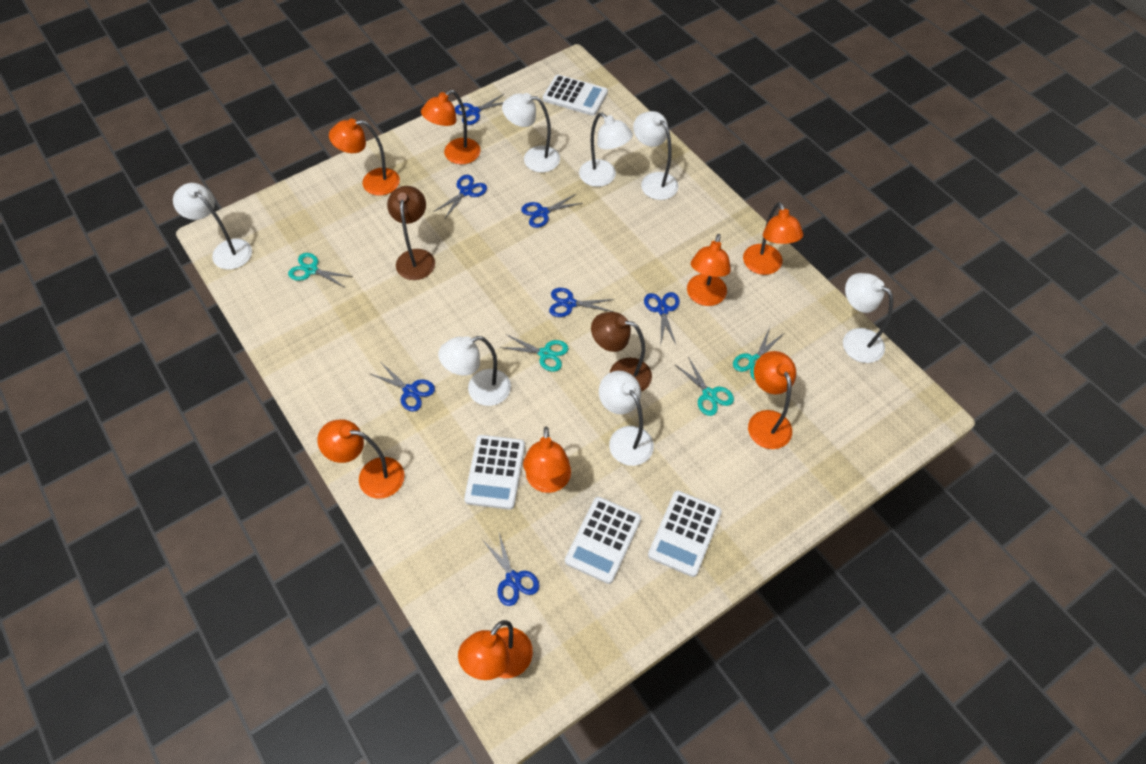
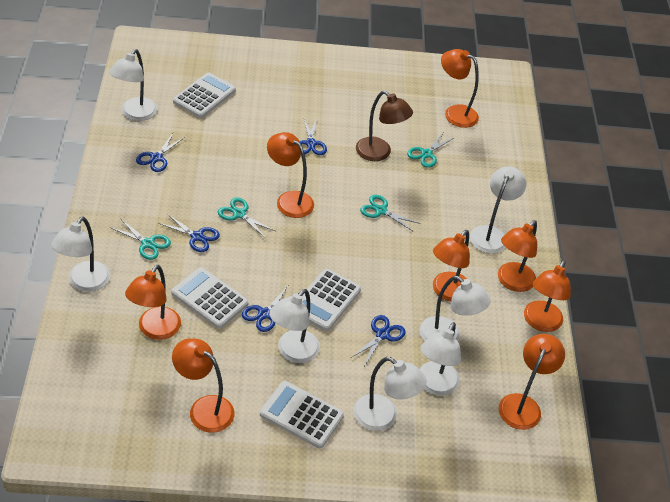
blue scissors: [371,363,435,411] [433,175,487,218] [455,94,504,125] [484,533,540,606] [521,194,582,228] [549,288,614,317] [644,292,680,346] = 7 -> [136,133,185,172] [158,214,220,252] [242,284,299,332] [300,118,327,155] [352,315,406,366] = 5
brown lamp: [387,186,435,280] [591,312,652,392] = 2 -> [356,91,413,161] = 1

